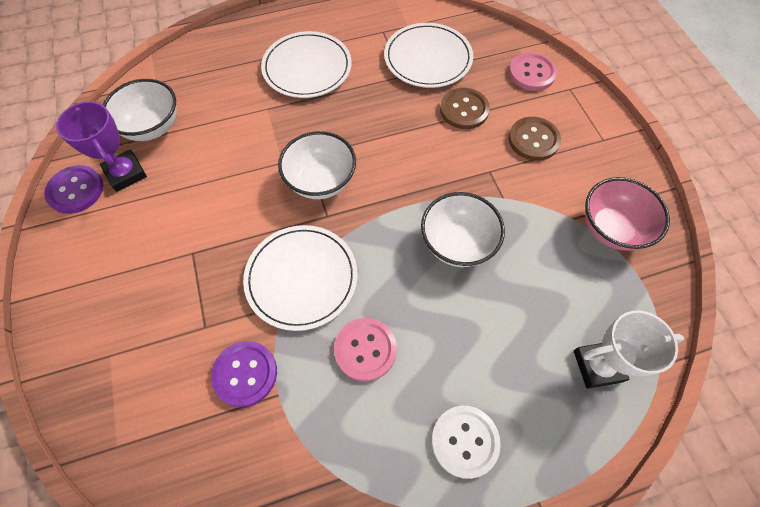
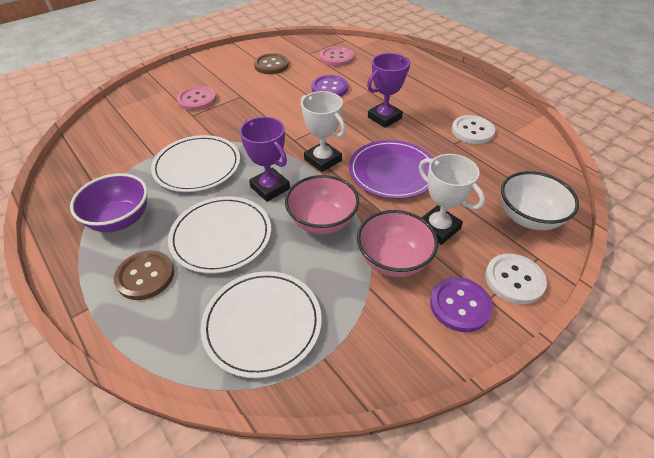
pink bowl: [585,177,670,251] = 1 -> [285,175,359,234] [357,210,438,277] = 2
purple bowl: none = 0 -> [70,173,148,232] = 1
purple plate: none = 0 -> [349,140,434,199] = 1
purple trophy: [56,101,147,192] = 1 -> [240,117,290,202] [367,53,410,128] = 2
white bowl: [103,79,177,141] [278,131,356,199] [421,192,505,267] = 3 -> [501,171,579,230] = 1
white button: [431,406,501,479] = 1 -> [452,115,495,144] [485,254,547,304] = 2
white trophy: [574,311,684,389] = 1 -> [300,91,346,172] [419,154,485,245] = 2

